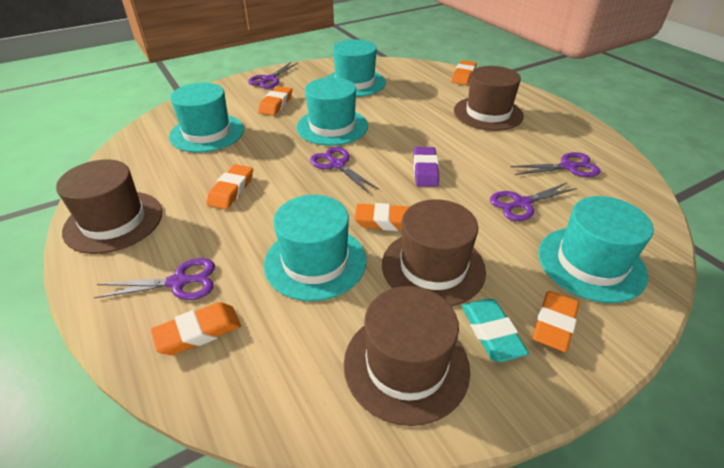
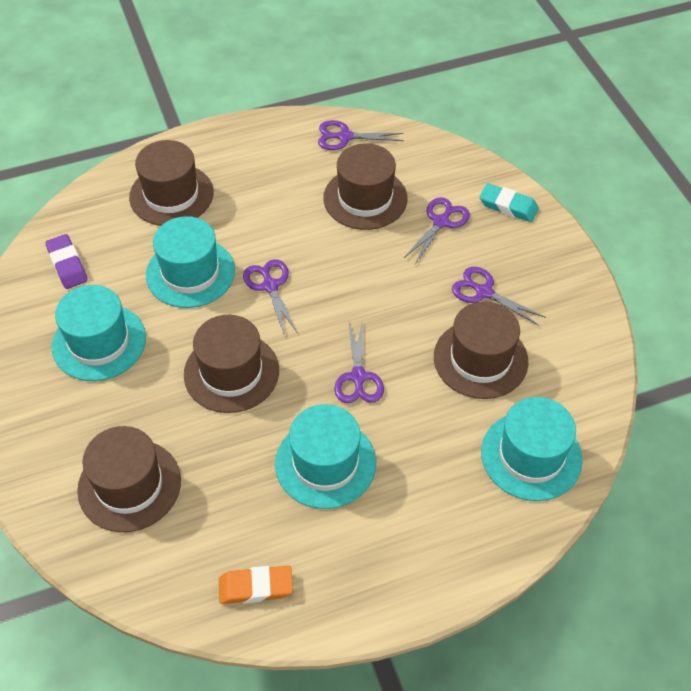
brown hat: [56,159,162,254] [344,286,470,426] [382,199,486,307] [454,66,524,131] = 4 -> [77,426,181,532] [129,140,214,226] [184,315,279,413] [323,143,408,230] [434,301,528,399] = 5
orange eraser: [151,302,241,355] [207,164,253,209] [258,86,292,116] [354,203,409,231] [451,60,477,85] [532,291,579,352] = 6 -> [219,565,293,604] = 1
turquoise hat: [169,83,244,153] [264,195,366,301] [296,77,368,146] [326,39,386,97] [538,196,653,303] = 5 -> [52,285,146,381] [146,216,235,308] [275,404,376,509] [481,397,583,501] = 4

